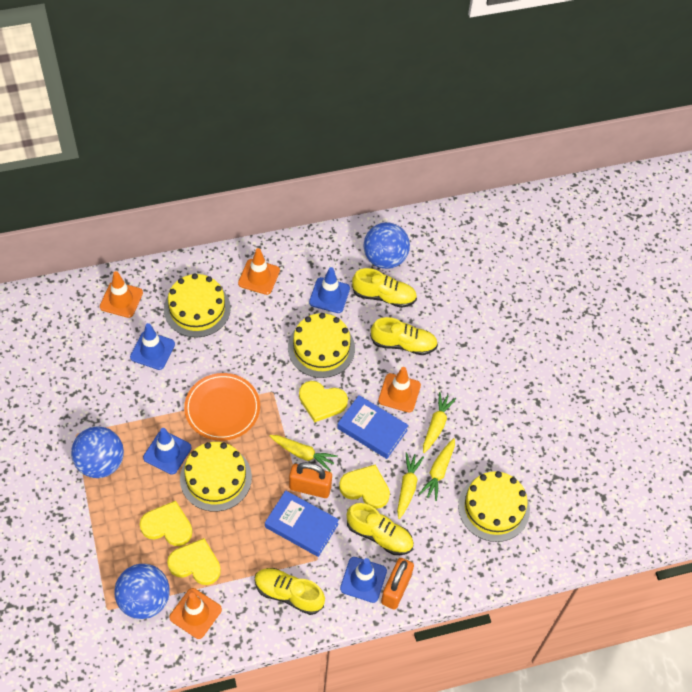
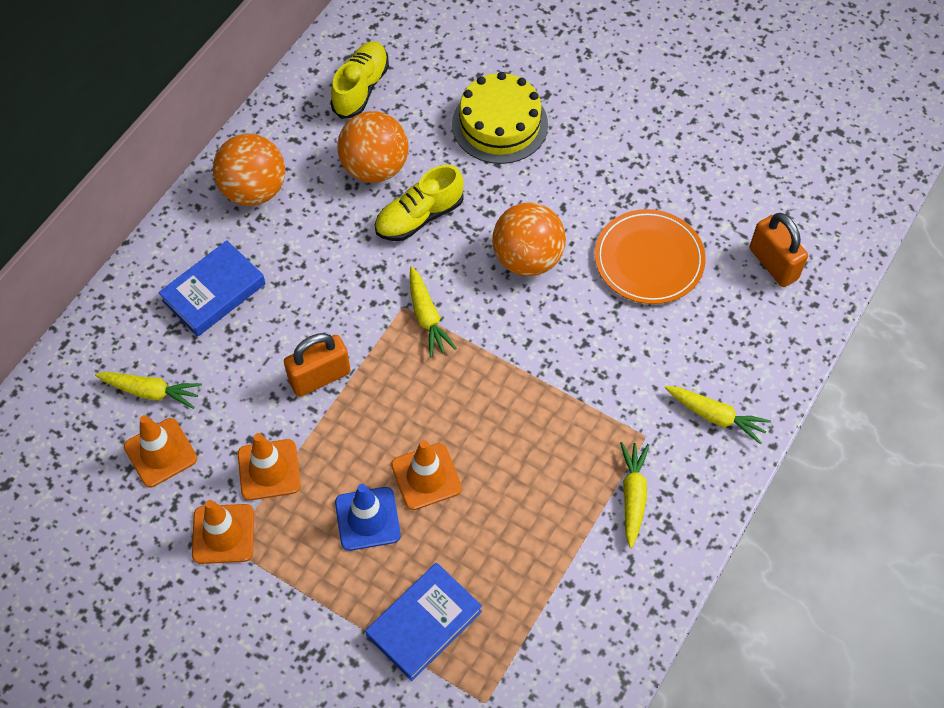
blue ball: [71,426,124,478] [114,564,170,619] [364,222,410,269] = 3 -> none = 0
blue traffic cone: [130,323,175,370] [143,428,191,475] [309,267,350,313] [340,557,387,603] = 4 -> [335,484,401,551] = 1
orange ball: none = 0 -> [213,134,285,206] [337,111,409,183] [492,202,566,276] = 3
yellow cake: [164,273,231,337] [180,442,252,512] [288,313,355,378] [458,471,530,542] = 4 -> [452,72,548,164] = 1
yellow heart: [140,501,193,546] [167,538,221,585] [299,381,348,423] [339,465,390,509] = 4 -> none = 0
yellow shoe: [255,568,325,615] [347,503,414,555] [352,268,417,308] [370,317,438,355] = 4 -> [330,41,389,119] [375,165,464,241] = 2

